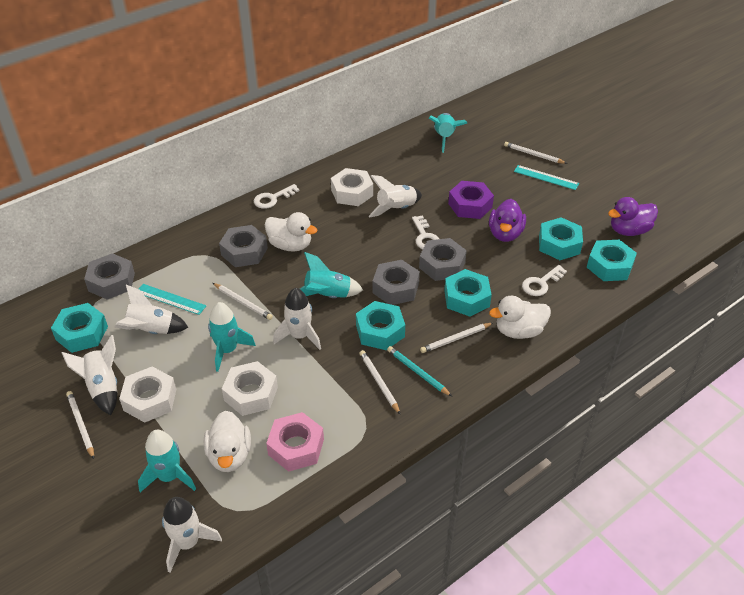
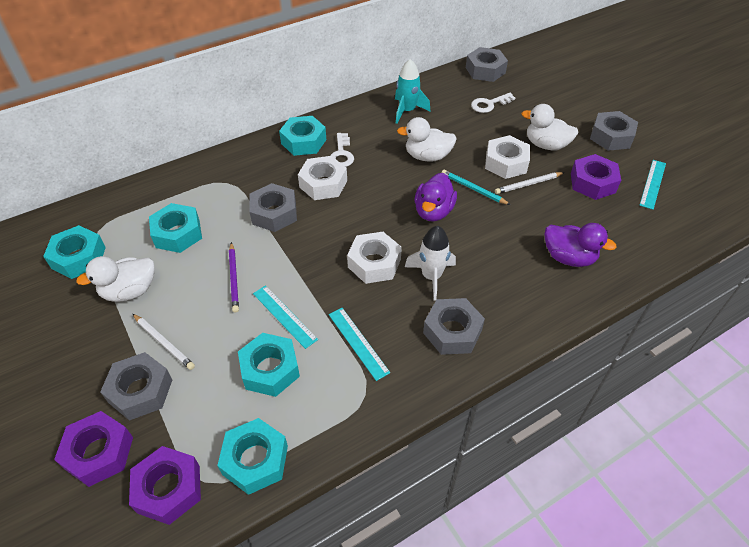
grey nut: [84,253,135,300] [219,225,268,267] [373,260,420,305] [419,238,467,281] = 4 -> [100,352,172,421] [249,183,297,232] [423,298,485,355] [466,47,508,82] [590,111,638,151] = 5
pink nut: [266,412,324,472] = 1 -> none = 0
purple nut: [448,181,494,219] = 1 -> [54,411,133,487] [129,446,201,525] [571,154,621,200] = 3
purple pencil: none = 0 -> [229,242,239,312] = 1
turquoise rocket: [138,430,196,492] [208,302,256,372] [300,252,363,298] [429,113,467,153] = 4 -> [395,59,431,124] = 1
turquoise ruler: [139,284,206,315] [514,165,579,190] = 2 -> [253,285,318,349] [329,308,390,381] [639,160,666,210] = 3
white key: [254,184,299,209] [412,215,439,249] [522,265,567,296] = 3 -> [330,133,354,167] [471,93,515,113] = 2
white pencil: [66,391,94,459] [213,283,273,320] [359,350,400,414] [420,323,493,353] [504,142,567,164] = 5 -> [133,314,195,370] [495,172,565,194] = 2
white rocket: [62,335,117,415] [114,285,188,334] [162,497,222,573] [273,288,321,350] [368,175,422,218] = 5 -> [405,226,456,301] = 1

